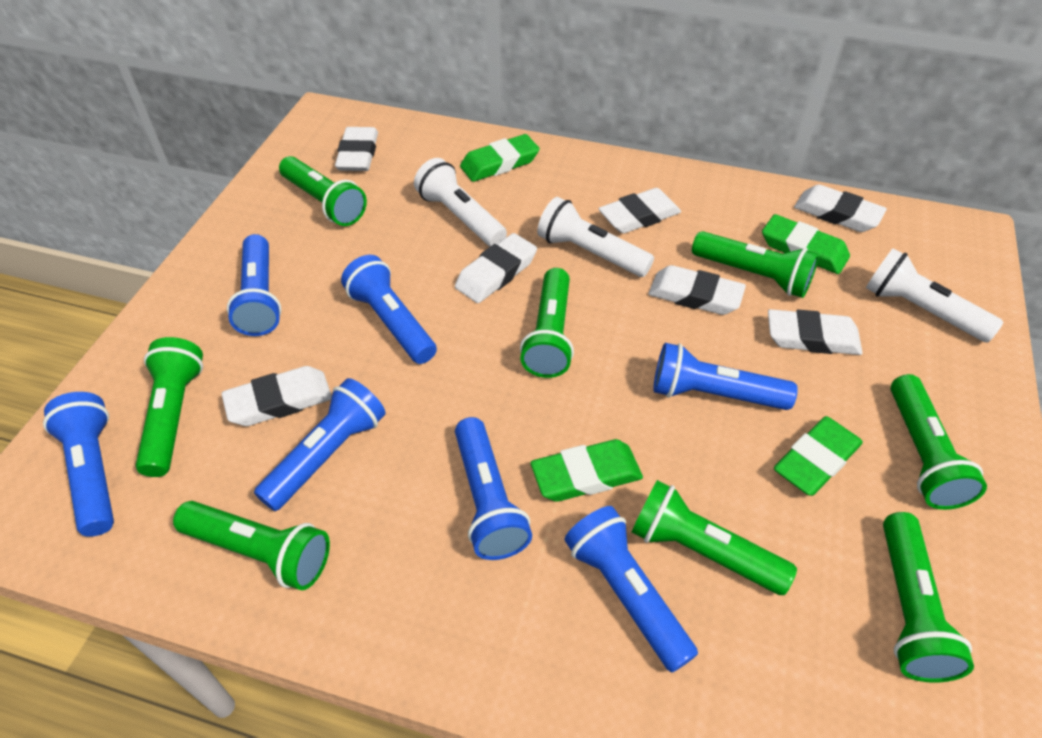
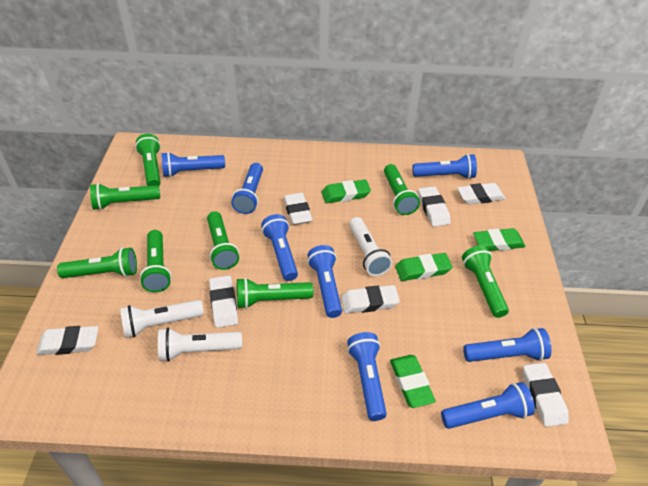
blue flashlight: [43,392,114,537] [227,234,282,336] [254,378,386,511] [341,255,437,364] [455,417,532,560] [565,506,698,672] [653,343,798,410] = 7 -> [161,152,225,177] [231,163,263,214] [261,214,298,281] [307,245,342,318] [347,332,387,421] [412,154,477,179] [441,382,535,429] [463,328,552,362] = 8

